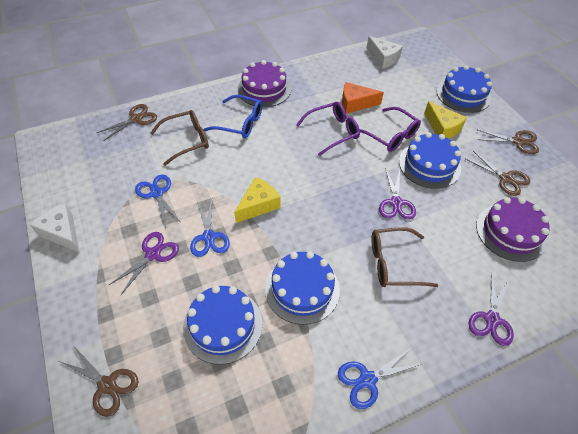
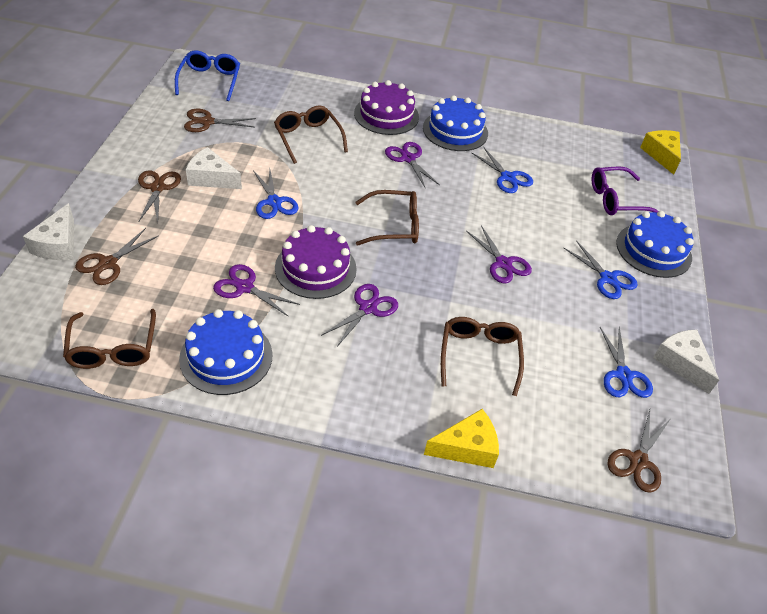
blue cake: [183,285,262,365] [265,251,340,325] [399,132,461,189] [436,65,492,113] = 4 -> [179,309,273,395] [423,95,488,151] [616,211,694,278] = 3
blue scissors: [135,175,180,228] [190,199,230,257] [338,348,422,409] = 3 -> [253,169,298,219] [471,147,533,193] [564,240,638,299] [600,327,653,398] = 4
brown glasses: [150,110,209,166] [371,227,438,287] = 2 -> [63,309,156,369] [274,106,348,164] [356,190,419,246] [441,317,524,396] = 4
orange cheese: [342,82,384,114] = 1 -> none = 0
purple glasses: [296,102,360,156] [360,107,421,152] = 2 -> [591,166,659,215] = 1
purple scissors: [108,232,179,295] [379,168,416,219] [468,274,514,346] = 3 -> [213,264,300,317] [321,284,398,347] [385,142,440,187] [466,225,532,283] = 4
white cheese: [30,204,79,252] [367,36,403,69] = 2 -> [23,203,74,260] [186,147,242,189] [653,330,719,394] = 3

